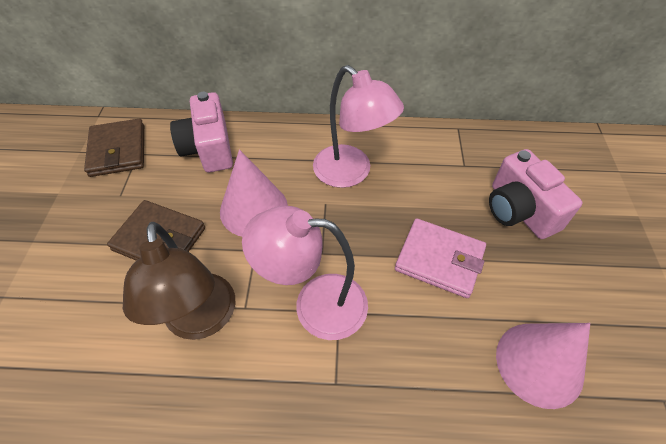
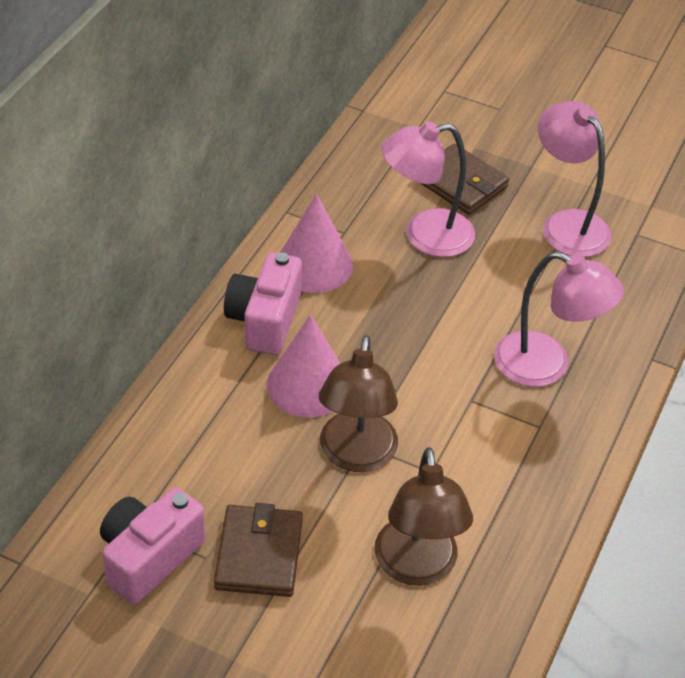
brown lamp: [123,222,235,340] = 1 -> [319,335,398,472] [374,447,473,586] = 2
pink lamp: [242,206,368,340] [313,65,404,188] = 2 -> [381,122,475,257] [494,251,624,387] [538,101,612,257] = 3
pink wallet: [395,218,486,298] = 1 -> none = 0

